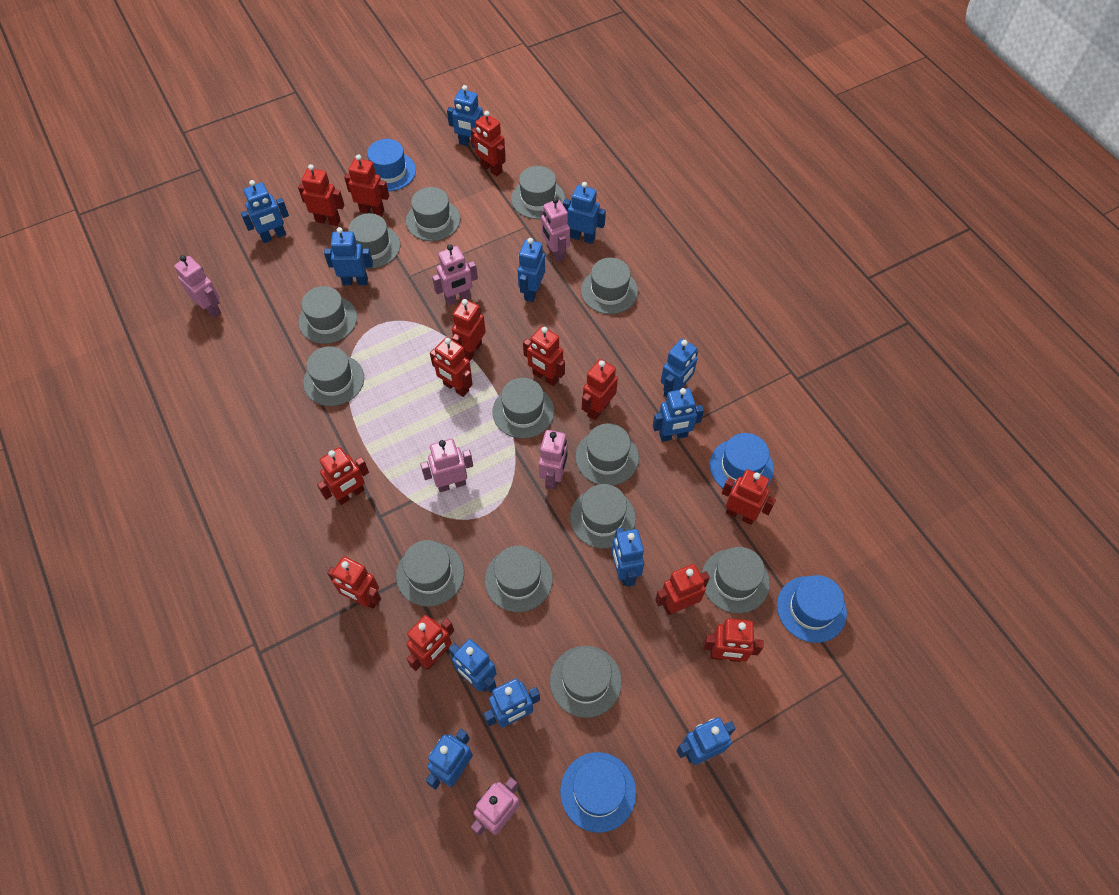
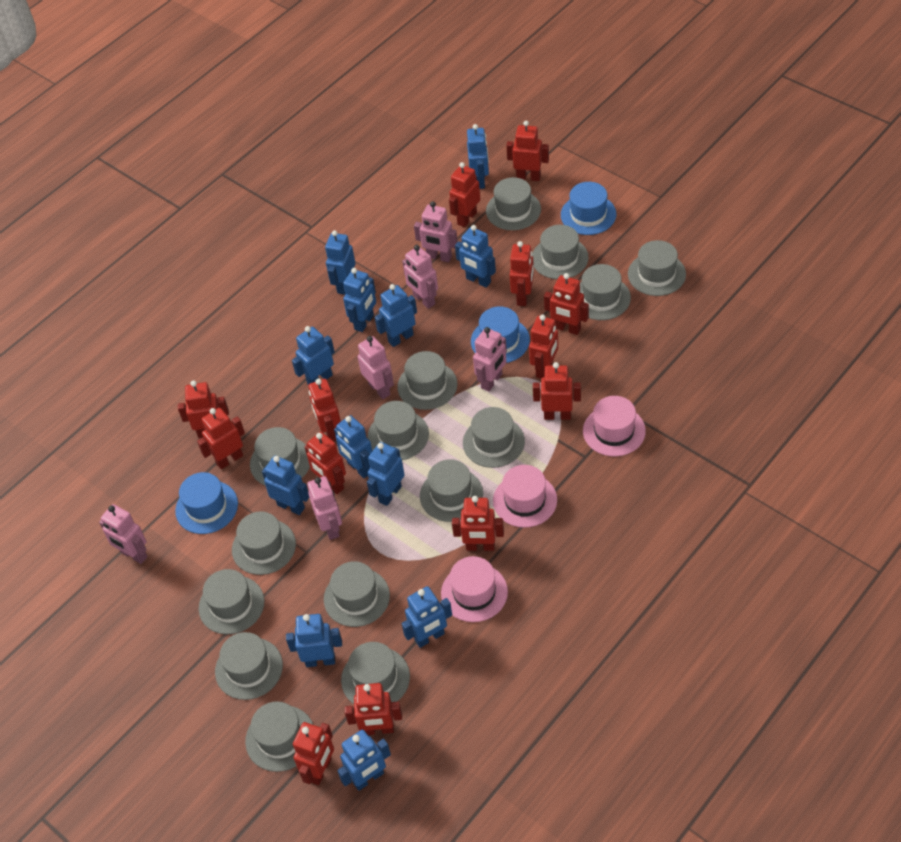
blue hat: [367,139,416,191] [560,752,636,833] [710,433,774,491] [777,575,847,643] = 4 -> [175,472,238,534] [471,306,530,363] [561,182,616,235] = 3
grey hat: [298,286,357,344] [303,346,364,406] [348,213,400,269] [396,540,464,607] [406,187,461,241] [485,546,553,612] [493,378,554,438] [511,166,565,219] [550,646,622,718] [570,484,636,548] [575,423,639,486] [581,258,638,314] [702,547,770,613] = 13 -> [199,569,264,634] [215,632,283,700] [232,511,296,575] [245,701,313,772] [250,427,310,486] [324,561,390,627] [341,642,410,704] [367,401,429,460] [397,351,458,410] [420,459,483,522] [463,407,525,468] [486,177,541,230] [532,225,589,279] [580,264,631,320] [628,240,686,296] = 15
pink hat: none = 0 -> [441,556,508,622] [493,465,557,528] [583,396,646,456] = 3

